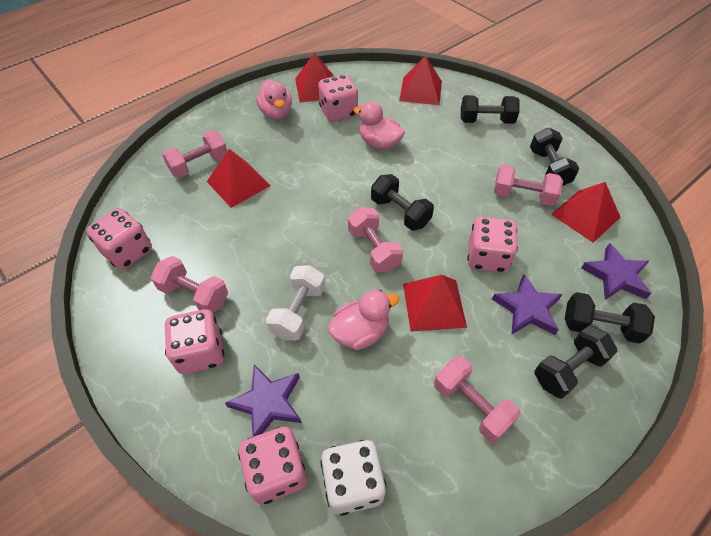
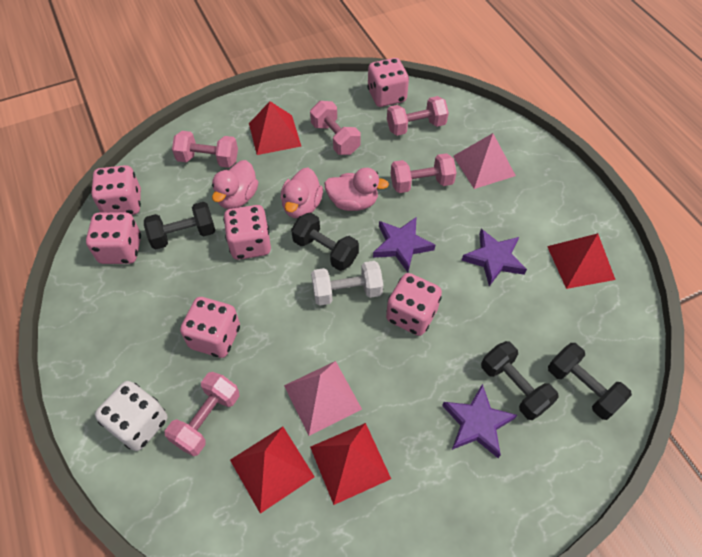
black dumbbell: [371,174,434,230] [461,95,520,124] [530,128,580,186] [535,325,618,399] [565,292,655,344] = 5 -> [144,202,215,249] [291,212,359,271] [481,341,559,420] [548,343,632,420] = 4
pink dice: [87,208,152,270] [165,309,224,374] [238,427,307,504] [318,74,358,122] [467,217,518,273] = 5 -> [86,212,141,264] [91,165,141,215] [180,297,240,358] [223,205,271,260] [367,58,409,107] [386,273,442,336] = 6
pink pyramid: none = 0 -> [284,361,362,436] [453,133,516,189] = 2
red pyramid: [207,149,271,208] [295,53,334,102] [399,56,442,105] [403,275,467,332] [551,182,621,243] = 5 -> [230,427,315,514] [249,101,301,155] [310,423,391,505] [547,233,615,289] = 4

